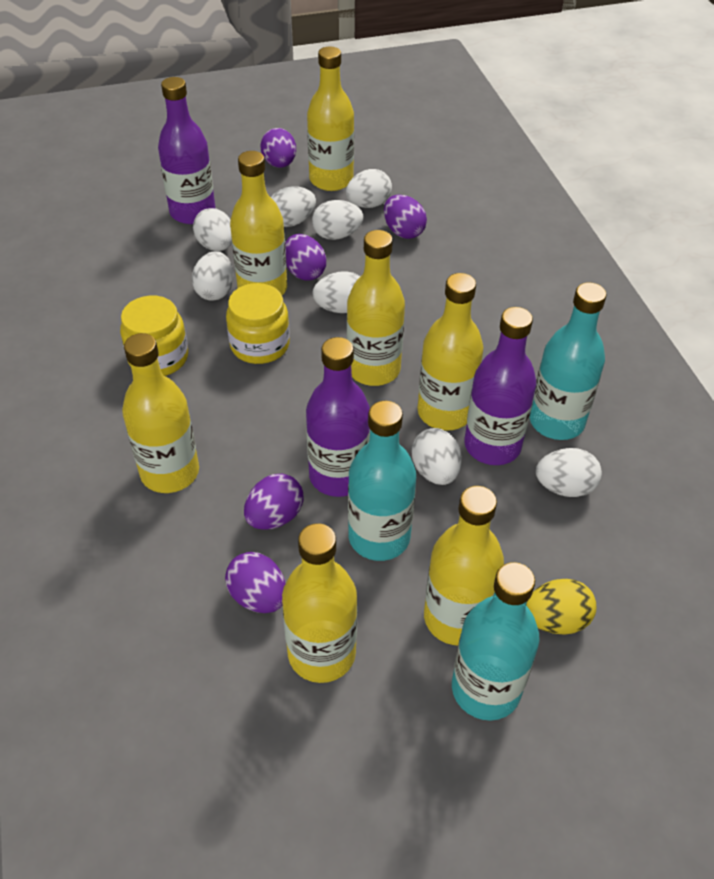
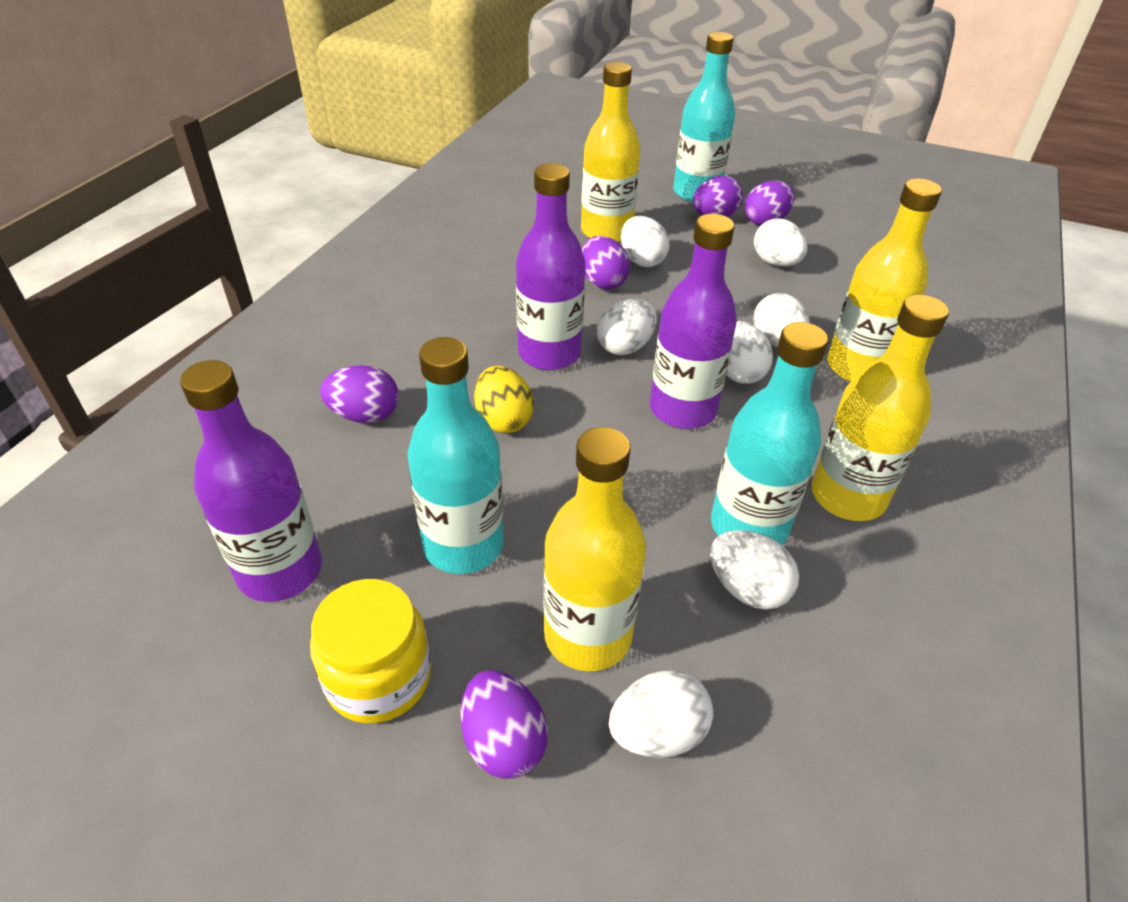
white egg: [192,251,234,301] [193,208,232,251] [271,186,316,227] [312,200,363,240] [313,271,360,313] [346,169,392,208] [412,428,462,485] [536,448,602,497] = 8 -> [597,299,657,355] [609,671,713,758] [621,216,670,267] [710,530,799,610] [726,321,773,384] [754,218,807,267] [754,293,810,347] = 7
yellow bottle: [122,333,199,493] [230,151,287,295] [282,523,357,683] [307,46,354,191] [347,230,405,386] [417,273,483,431] [424,486,504,645] = 7 -> [543,427,646,671] [581,62,640,242] [811,295,949,521] [827,178,942,382] = 4
yellow jar: [120,295,188,376] [226,283,290,364] = 2 -> [310,579,431,724] = 1

